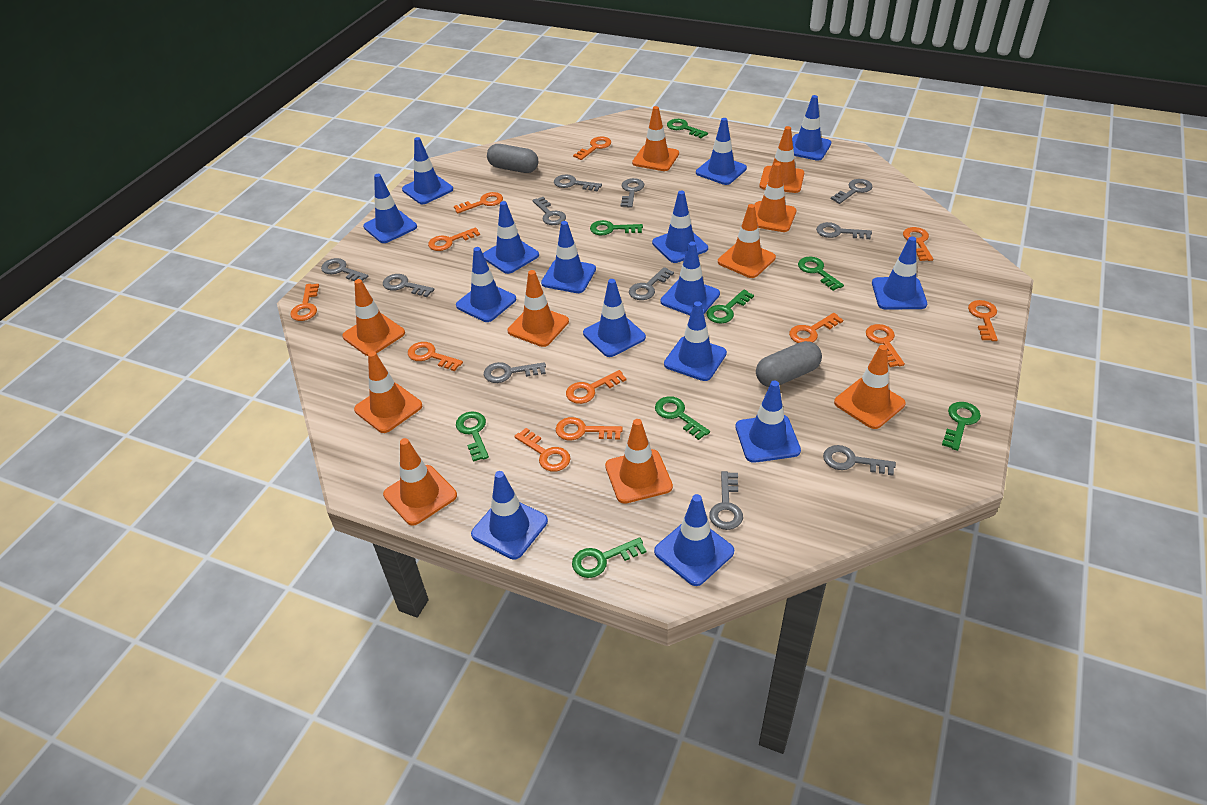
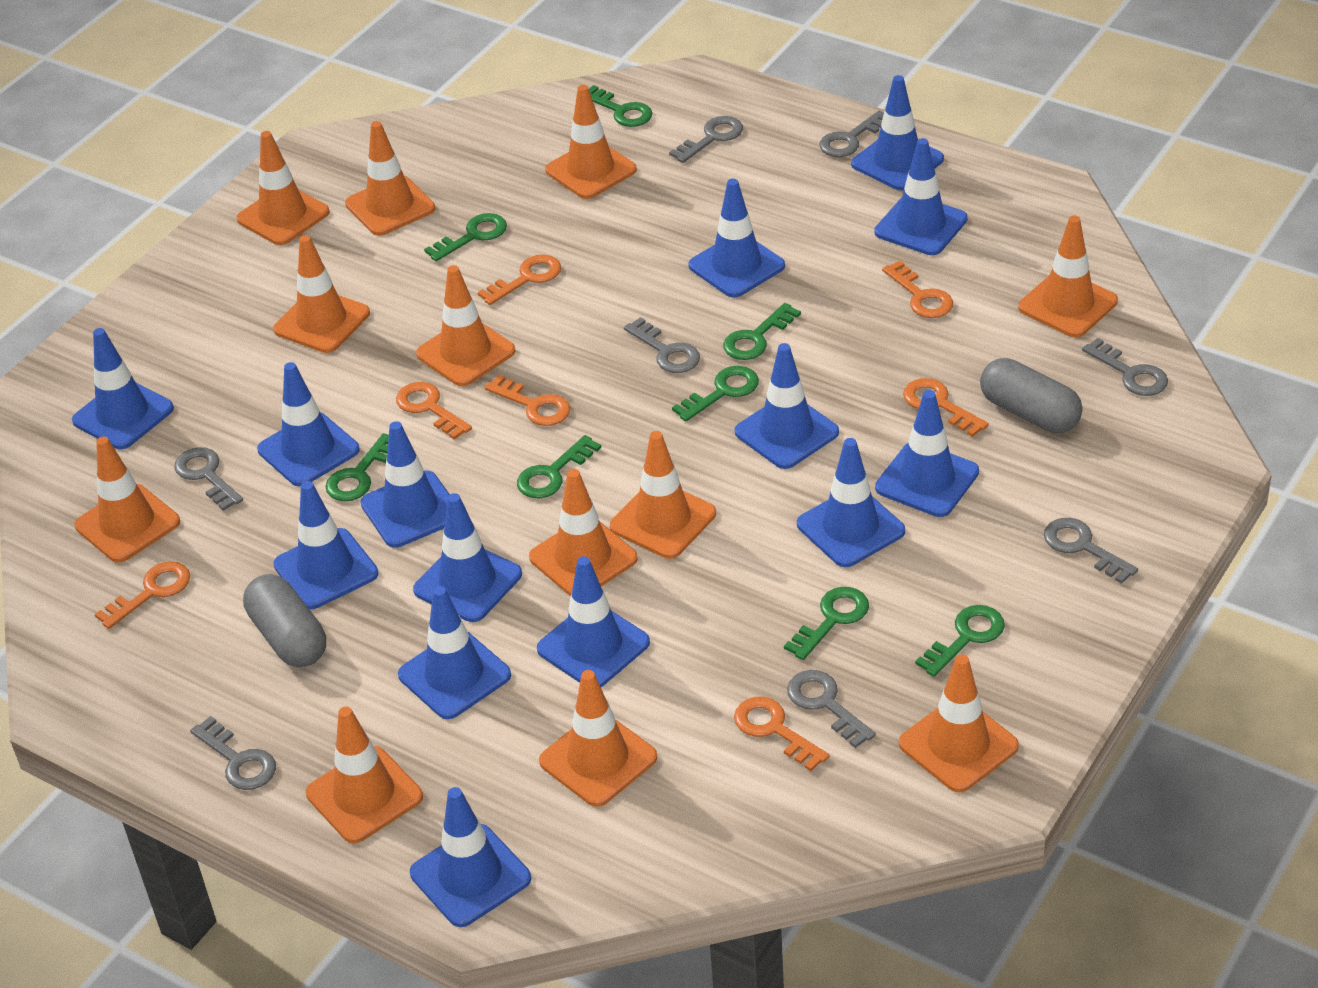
blue traffic cone: [363,174,417,243] [402,137,453,204] [456,247,516,322] [471,471,548,560] [483,201,539,274] [541,221,596,293] [583,279,646,357] [652,191,708,263] [654,494,734,586] [661,241,720,315] [664,301,727,381] [696,118,747,185] [735,381,801,463] [792,95,831,161] [872,237,927,310] = 15 -> [72,328,174,449] [257,362,360,487] [273,481,379,609] [360,421,450,548] [398,586,511,719] [410,787,531,927] [413,493,522,622] [537,556,650,687] [688,179,785,297] [735,343,839,469] [797,438,905,567] [851,75,944,190] [875,138,968,255] [875,390,979,517] = 14
grey key: [321,258,368,281] [383,274,434,297] [484,362,546,383] [532,197,566,225] [554,174,602,191] [621,178,644,208] [629,267,674,300] [709,471,743,530] [816,222,872,239] [823,445,896,476] [831,179,872,204] = 11 -> [174,447,243,511] [190,716,276,790] [624,317,700,373] [669,116,743,163] [787,670,876,748] [820,111,884,157] [1044,518,1138,584] [1082,338,1168,396] = 8
orange key: [290,284,319,321] [408,342,463,371] [428,227,480,251] [454,192,503,213] [514,428,571,472] [556,417,623,440] [566,370,627,404] [573,137,611,160] [789,313,843,343] [866,324,905,367] [903,227,933,261] [968,300,998,341] = 12 -> [95,561,190,629] [396,382,472,440] [478,254,561,305] [485,375,570,426] [734,697,829,771] [882,261,953,318] [903,378,989,437] = 7
orange traffic cone: [342,279,405,356] [354,351,422,433] [383,438,457,526] [508,270,569,347] [605,419,673,504] [632,106,679,171] [718,204,776,278] [754,162,796,232] [760,126,804,193] [834,345,906,429] = 10 -> [75,436,180,563] [237,131,330,245] [273,235,370,353] [306,706,423,843] [345,121,435,236] [416,265,516,386] [529,469,638,596] [539,670,657,807] [545,85,637,199] [610,431,716,559] [899,654,1019,792] [1018,216,1118,337] = 12

